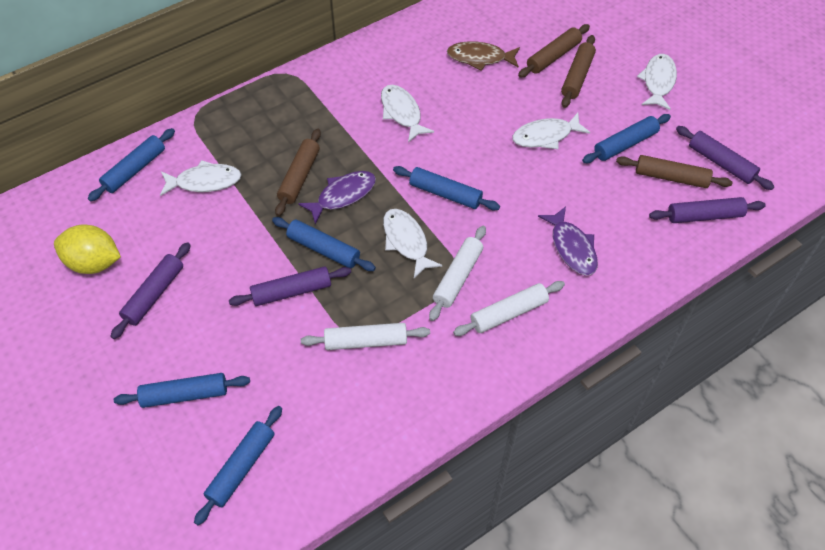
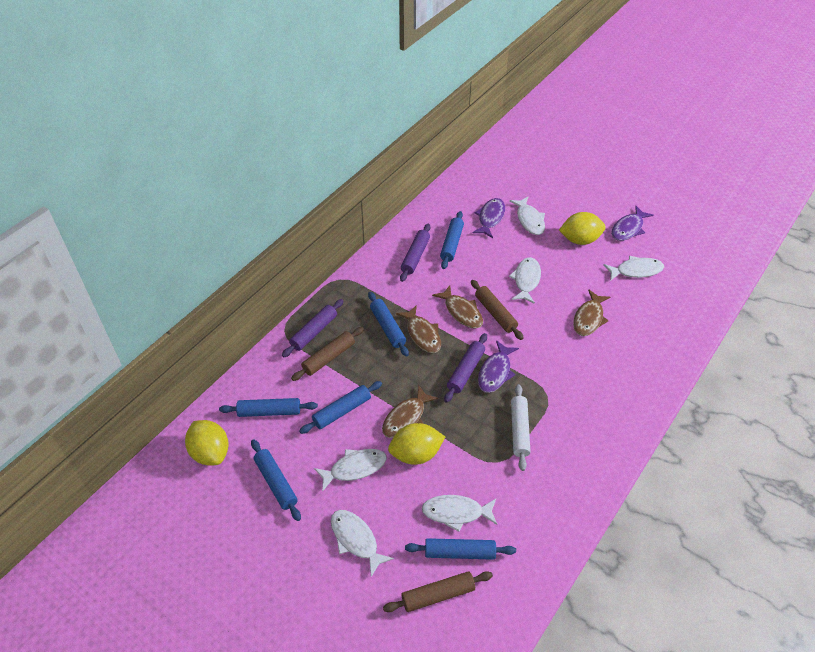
brown fish: [447,41,520,71] = 1 -> [382,385,439,438] [396,305,441,353] [432,285,483,329] [573,289,610,336] = 4
brown rolling pin: [275,129,321,216] [518,24,590,77] [561,35,596,108] [616,155,732,188] = 4 -> [291,327,364,381] [383,571,493,612] [471,280,523,340] = 3
purple fish: [298,171,376,224] [538,206,598,275] = 2 -> [472,198,505,238] [478,340,519,393] [611,206,654,241] = 3
purple rolling pin: [110,242,191,339] [229,266,351,306] [649,197,766,223] [676,126,775,190] = 4 -> [282,299,344,357] [400,224,430,282] [444,333,487,403] = 3
white fish: [160,160,242,196] [381,85,434,142] [383,209,443,278] [512,113,590,149] [637,54,677,110] = 5 -> [314,449,387,492] [331,510,394,577] [422,495,497,532] [509,197,545,235] [509,257,541,304] [603,256,664,281] = 6
white rolling pin: [301,323,430,350] [429,226,486,321] [453,281,565,336] = 3 -> [511,384,531,471] = 1
yellow lemon: [54,225,121,274] = 1 -> [185,420,228,466] [388,423,445,465] [559,212,606,245] = 3

